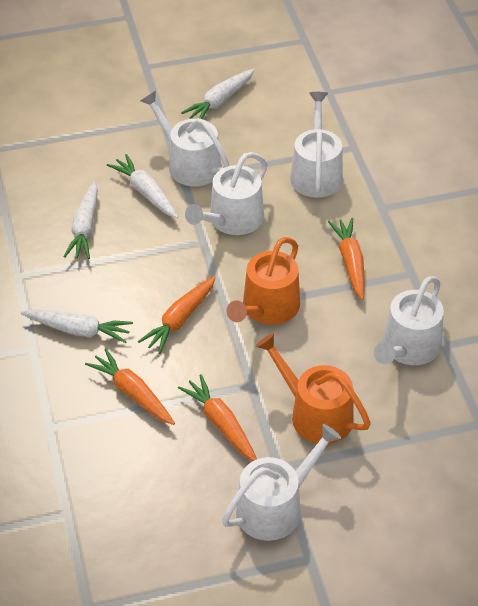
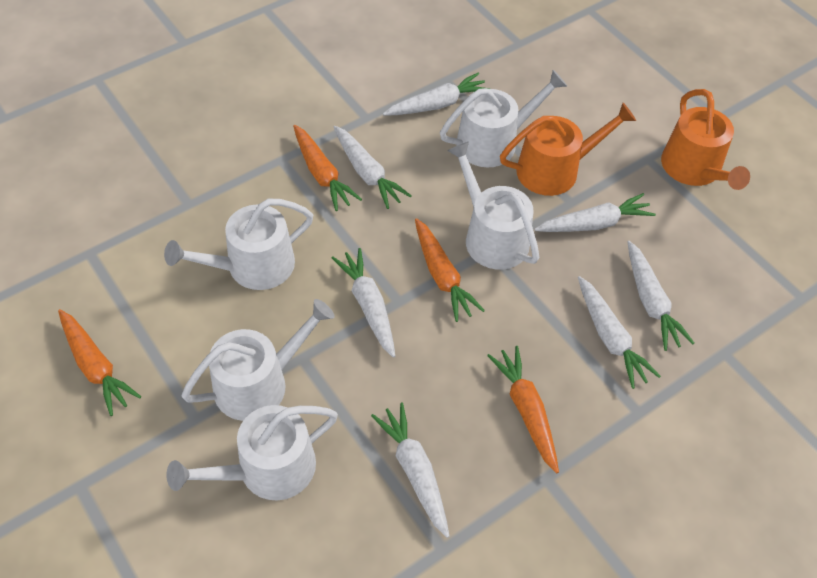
white carrot: [20,309,133,343] [64,181,98,259] [107,154,178,218] [181,69,255,119] = 4 -> [332,248,395,358] [334,126,412,209] [371,403,450,538] [383,73,491,115] [535,193,656,232] [578,276,661,389] [627,241,694,351] = 7

